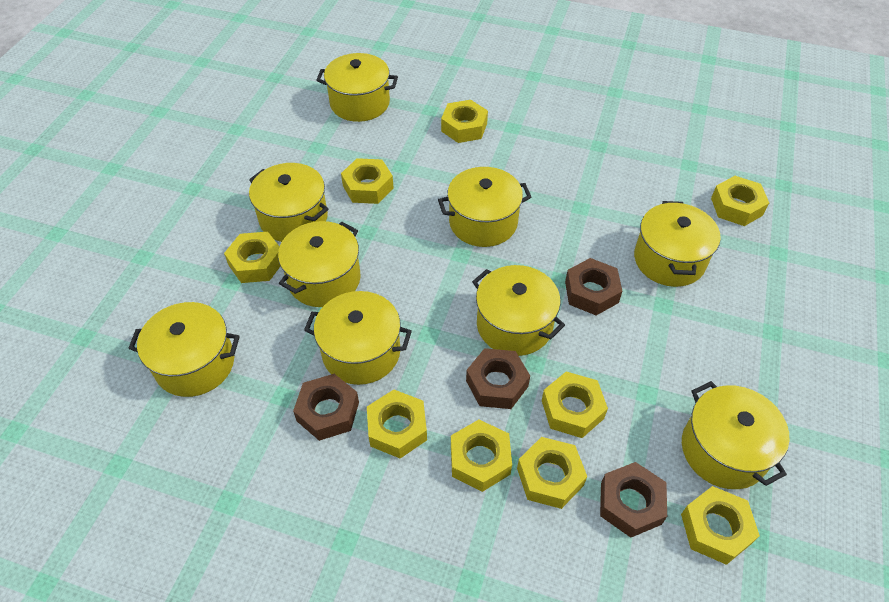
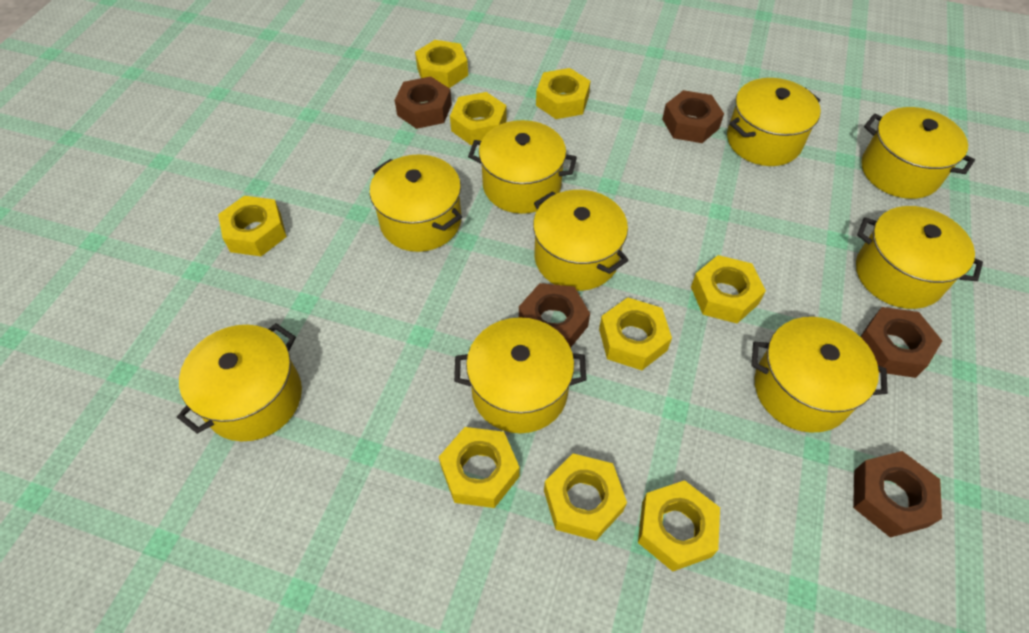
brown nut: [293,374,359,441] [466,348,530,409] [565,258,622,315] [600,462,667,538] = 4 -> [395,76,452,129] [519,283,590,348] [662,90,724,143] [853,451,942,538] [860,307,942,378] = 5

